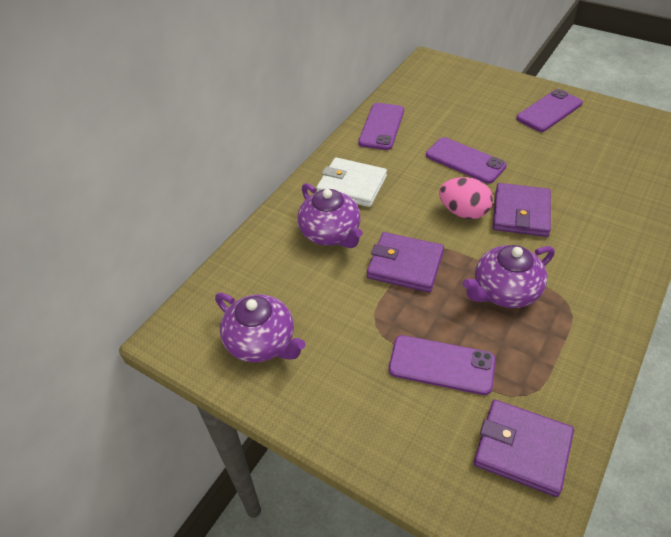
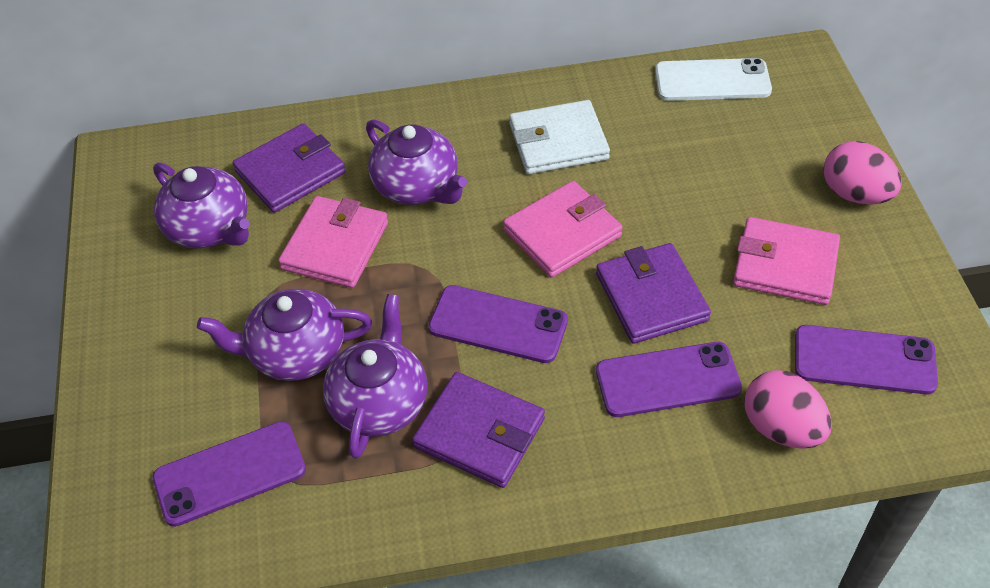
pink egg: [439,177,493,219] = 1 -> [744,370,832,449] [823,141,901,205] = 2
pink wallet: none = 0 -> [278,196,388,288] [503,181,623,278] [733,217,840,305] = 3
purple teapot: [215,293,306,362] [297,183,363,248] [462,245,555,308] = 3 -> [153,162,250,248] [197,289,372,381] [323,294,428,459] [366,119,467,205] = 4
white phone: none = 0 -> [655,58,772,101] = 1

